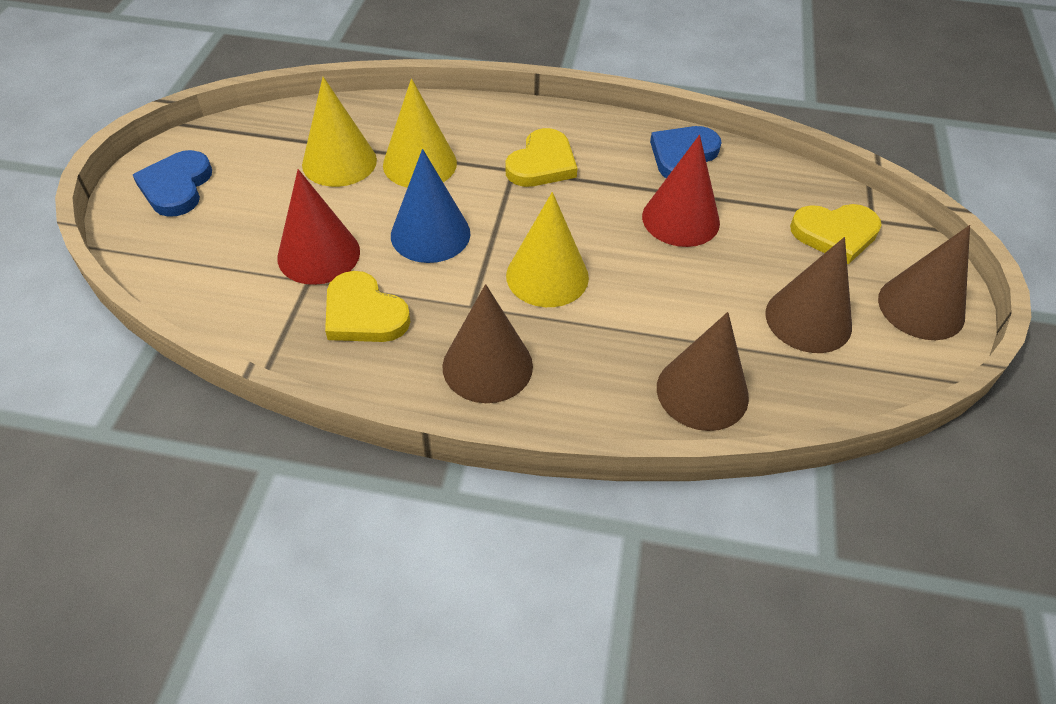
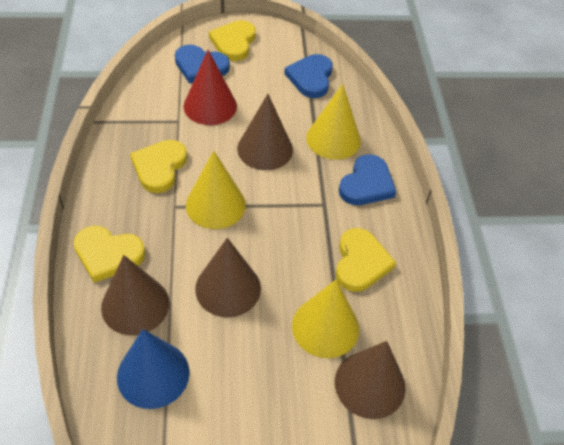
blue heart: [133,150,212,217] [650,126,722,178] = 2 -> [175,45,230,84] [284,54,333,98] [339,154,396,205] = 3
red cone: [278,169,360,285] [642,135,720,247] = 2 -> [184,50,237,125] = 1
yellow heart: [325,271,411,342] [505,128,577,187] [790,204,882,264] = 3 -> [74,226,145,283] [130,140,187,193] [209,20,256,61] [336,228,396,292] = 4

